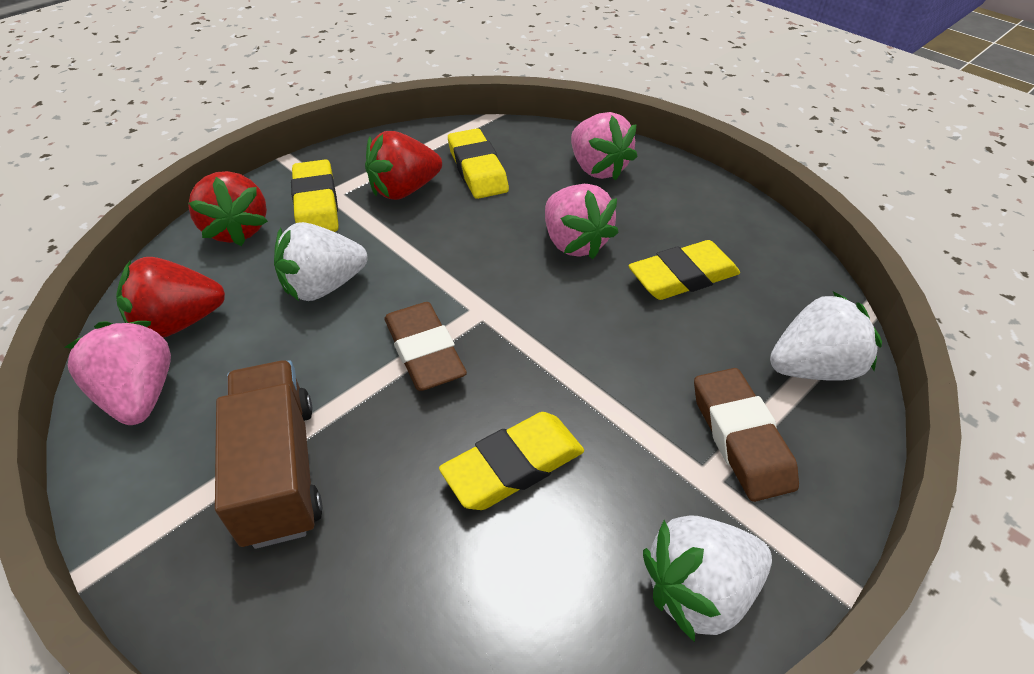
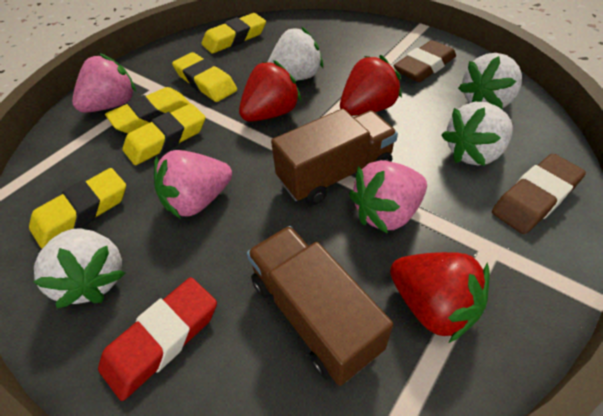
brown truck: [215,360,323,549] = 1 -> [247,226,393,386] [271,109,398,205] = 2
red eraser: none = 0 -> [98,277,217,401] = 1
white strawberry: [274,222,368,301] [643,515,772,642] [770,291,882,381] = 3 -> [33,228,125,308] [268,26,323,81] [441,102,513,166] [458,53,522,109] = 4
yellow eraser: [291,159,339,232] [439,412,584,510] [448,128,509,199] [628,240,740,300] = 4 -> [29,168,126,249] [105,87,190,134] [122,103,206,165] [172,52,237,102] [201,13,266,54] = 5

